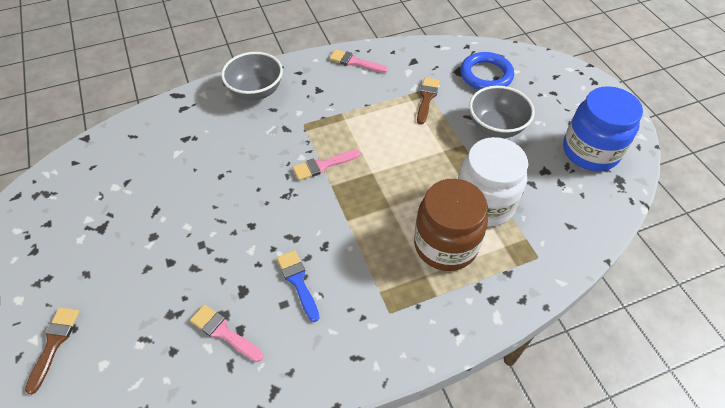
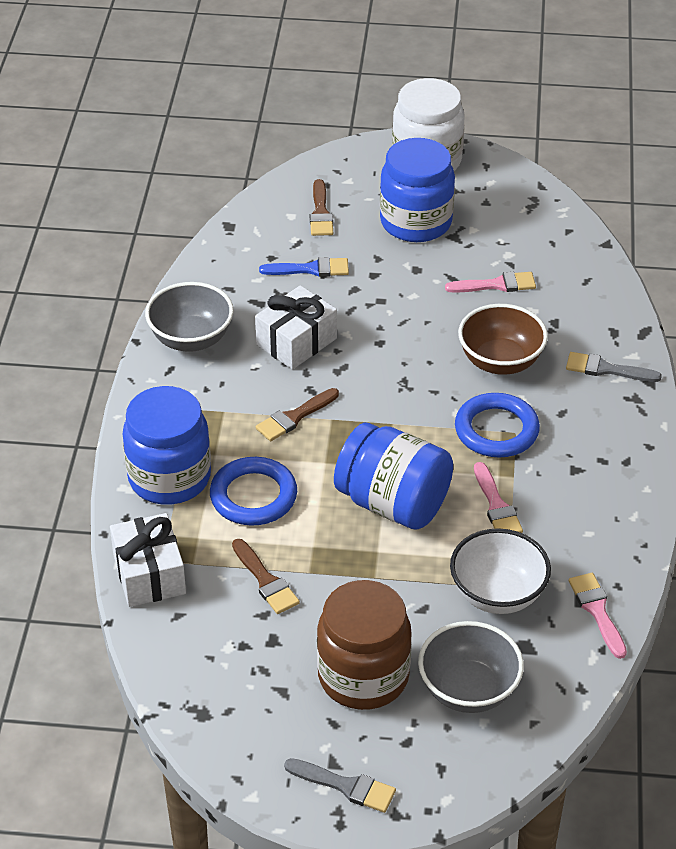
blue jar: [563,86,643,171] = 1 -> [123,386,211,505] [334,423,453,530] [380,138,455,242] = 3
blue ring: [460,52,514,90] = 1 -> [210,457,297,526] [455,393,540,458] = 2
brown bowl: none = 0 -> [458,304,548,375] = 1
brown brush: [25,308,80,394] [417,77,440,125] = 2 -> [232,539,300,614] [256,388,339,441] [310,179,333,236] = 3
grey brush: none = 0 -> [284,758,396,813] [566,352,662,382] = 2
white bowl: none = 0 -> [450,528,551,614] = 1
white gift: none = 0 -> [110,513,186,607] [255,285,337,369] = 2

